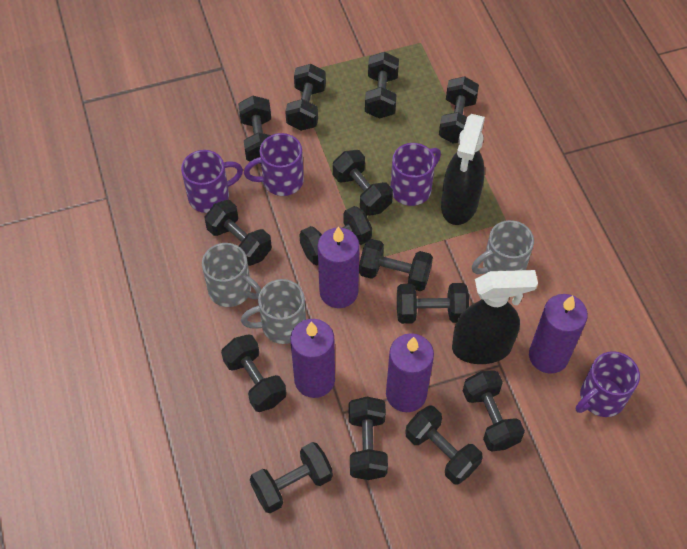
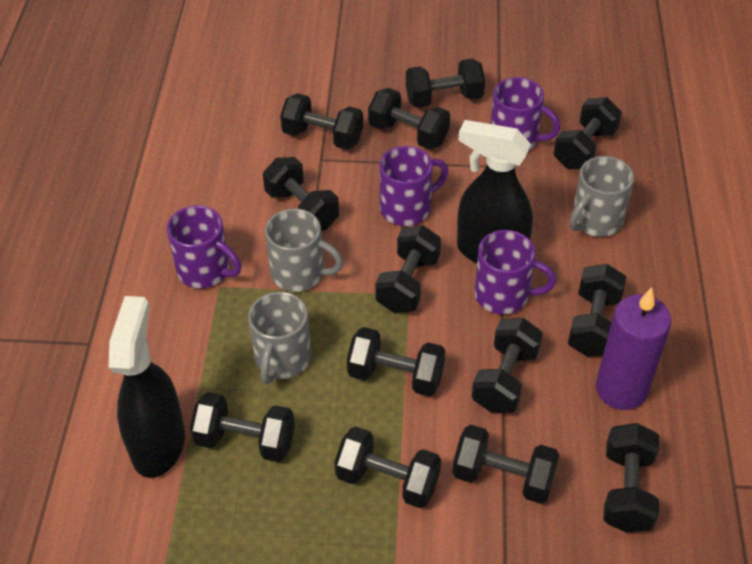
black dumbbell: [205,200,272,266] [221,334,287,412] [238,96,271,164] [250,442,333,513] [285,64,326,131] [299,206,372,265] [333,150,393,216] [349,397,388,480] [359,239,433,291] [365,52,399,119] [397,283,469,324] [405,406,483,484] [439,76,479,143] [463,370,525,451] = 14 -> [190,392,295,462] [263,157,339,231] [280,93,363,150] [334,427,441,508] [347,327,445,396] [368,88,450,150] [375,225,441,313] [406,58,485,108] [452,425,559,504] [472,318,543,413] [553,97,622,169] [568,264,626,357] [603,423,659,533] = 13
purple candle: [290,319,335,398] [318,226,360,308] [386,333,434,412] [529,294,588,374] = 4 -> [596,287,672,410] = 1

